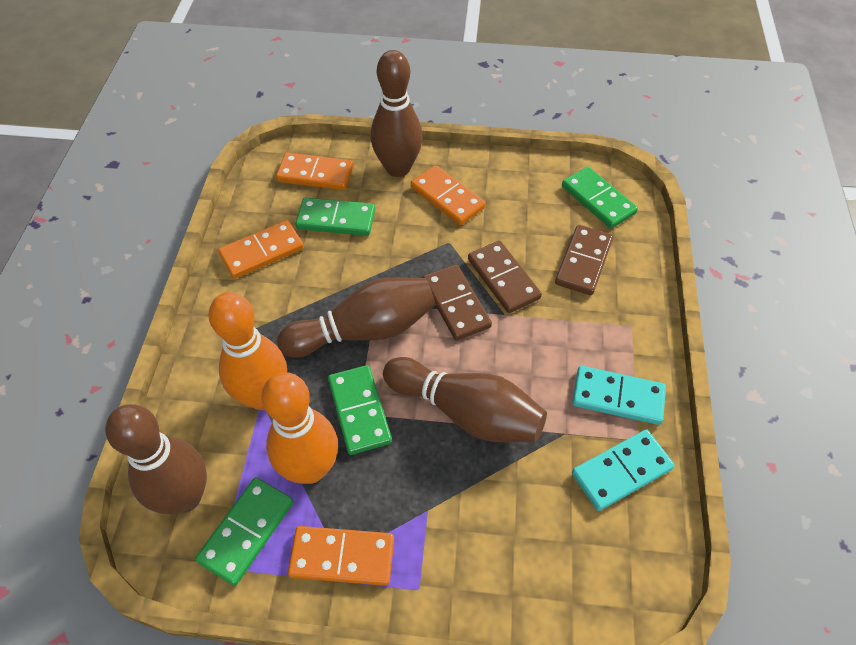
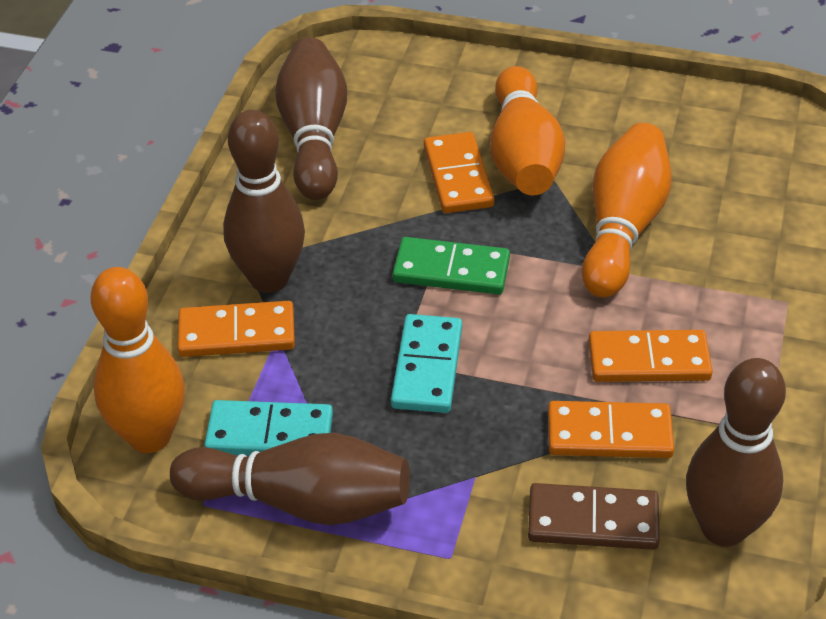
brown domino: [423,264,492,340] [468,241,542,313] [555,225,613,295] = 3 -> [528,483,660,550] = 1
green domino: [195,477,293,586] [295,197,375,236] [328,365,392,455] [562,167,638,229] = 4 -> [393,237,510,295] = 1
orange bowling pin: [208,292,287,410] [261,372,338,484] = 2 -> [91,267,185,453] [490,66,565,195] [582,123,672,297] = 3

